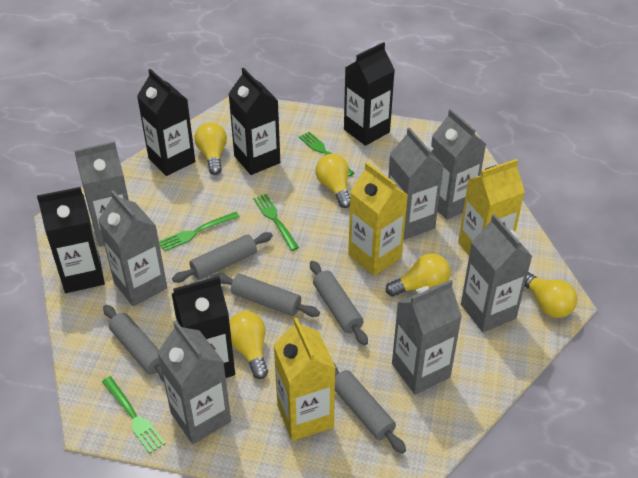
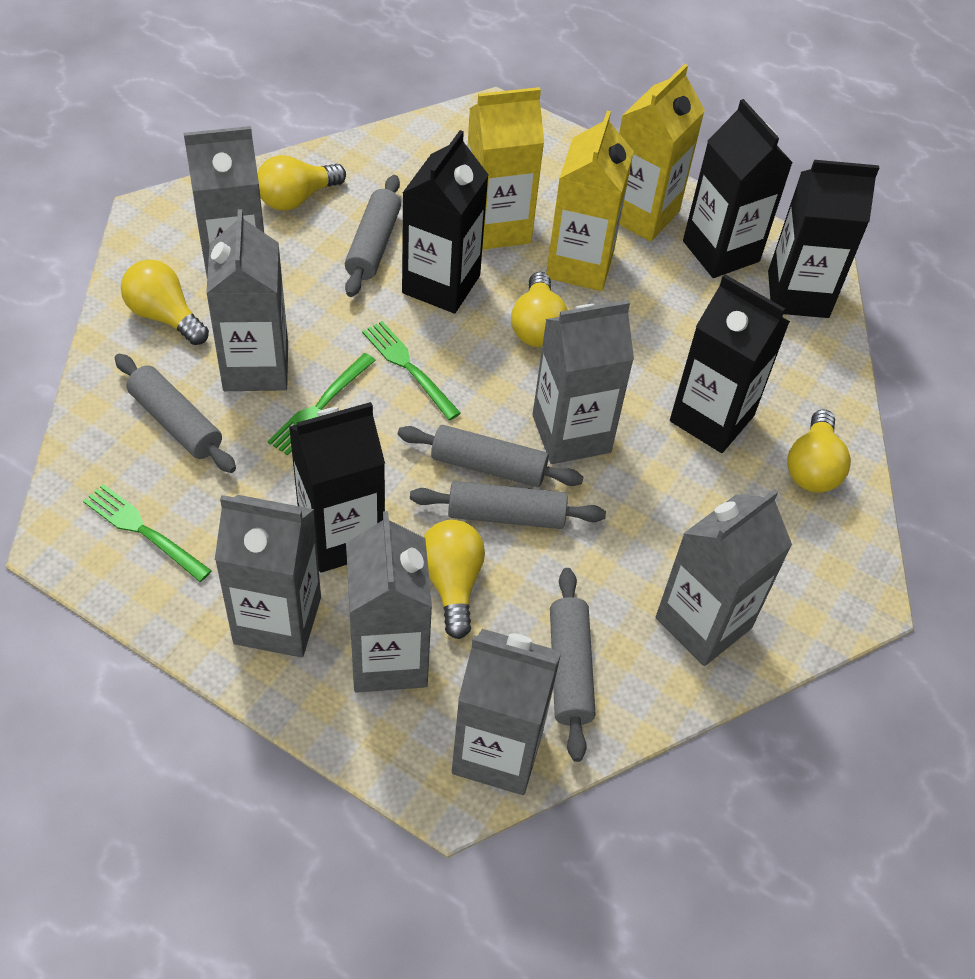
green fork: [102,376,165,454] [159,212,240,252] [253,194,299,251] [299,132,354,177] = 4 -> [83,484,212,582] [267,353,376,456] [362,321,461,420] = 3

